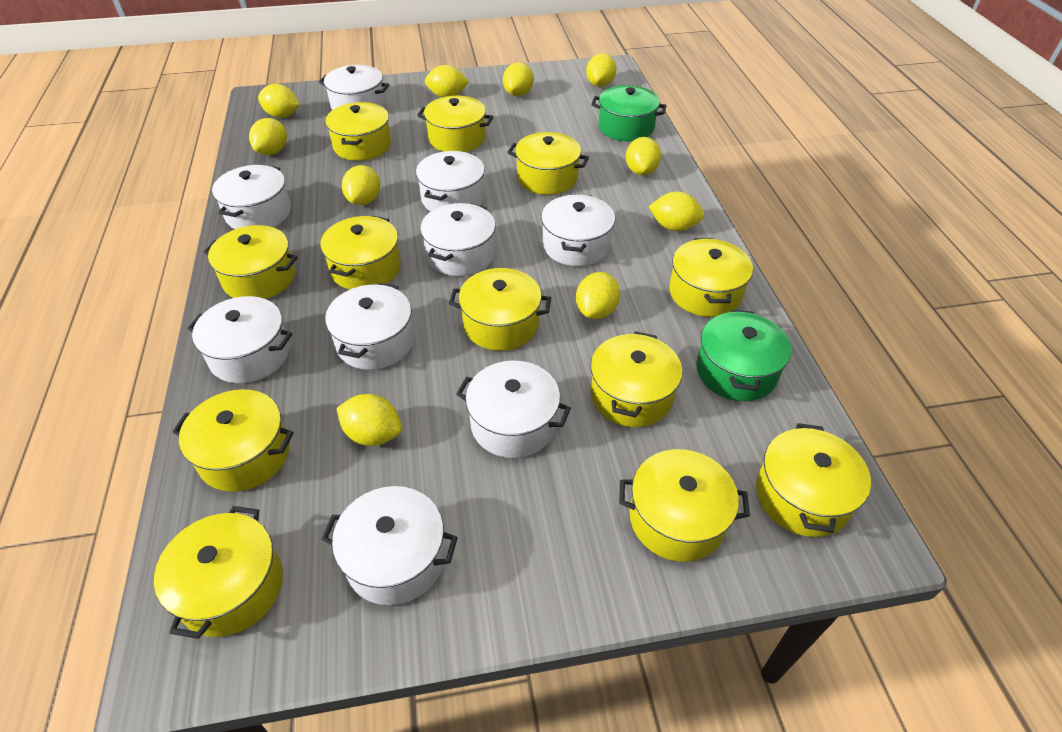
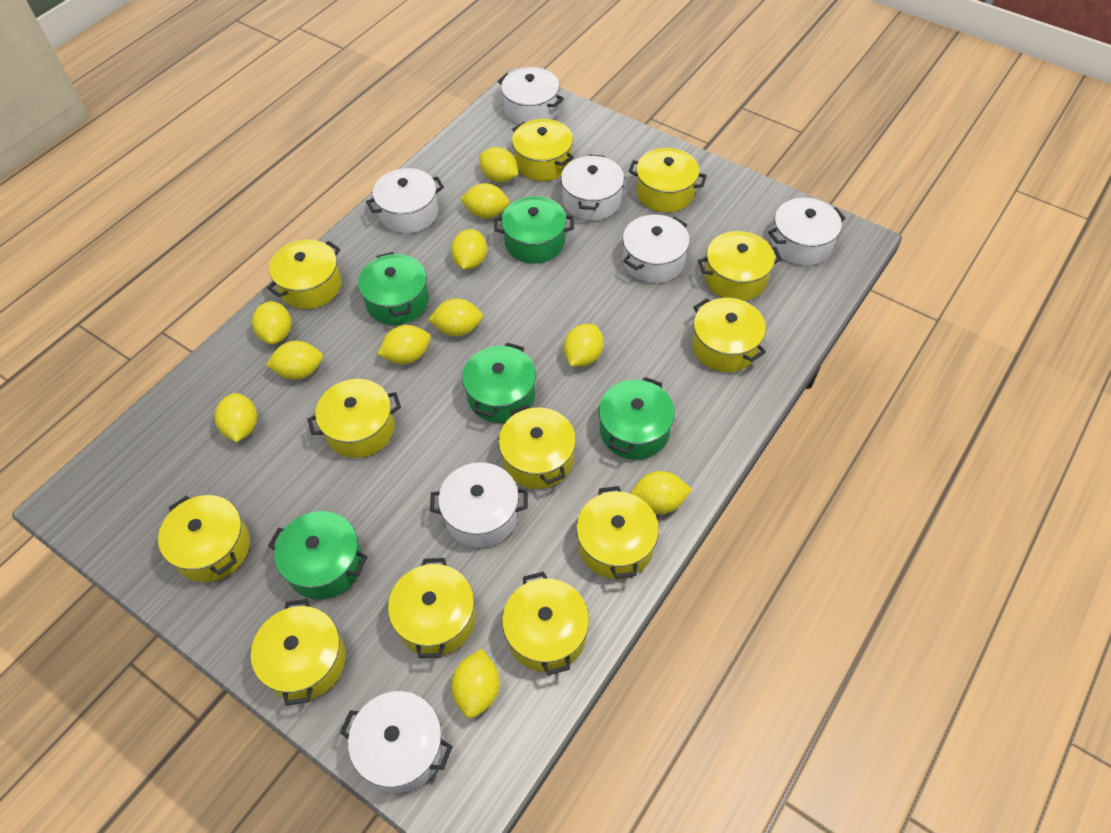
green pot: [591,85,666,141] [696,309,791,401] = 2 -> [268,511,368,599] [358,252,429,325] [462,343,536,423] [494,196,574,264] [598,377,675,460] = 5
white pot: [187,296,292,383] [212,165,291,229] [319,65,389,110] [321,486,458,605] [325,283,414,370] [416,151,485,211] [420,203,496,276] [456,361,571,458] [541,194,615,266] = 9 -> [340,691,453,793] [366,168,444,233] [430,462,528,548] [498,67,564,124] [561,154,624,221] [623,215,690,283] [768,198,846,266] = 7
yellow lemon: [249,118,287,155] [258,84,300,118] [336,394,402,446] [342,165,380,205] [425,65,469,97] [503,62,534,96] [576,272,620,319] [586,53,617,87] [626,137,661,176] [648,191,704,231] = 10 -> [215,393,257,442] [252,301,291,344] [266,341,323,380] [377,325,431,364] [428,298,483,337] [451,229,487,269] [451,649,500,718] [460,183,509,219] [479,147,518,182] [564,324,603,367] [630,471,692,514] = 11

